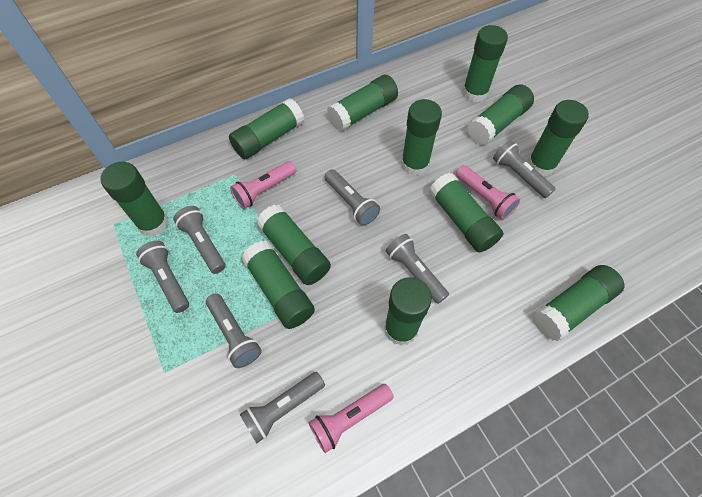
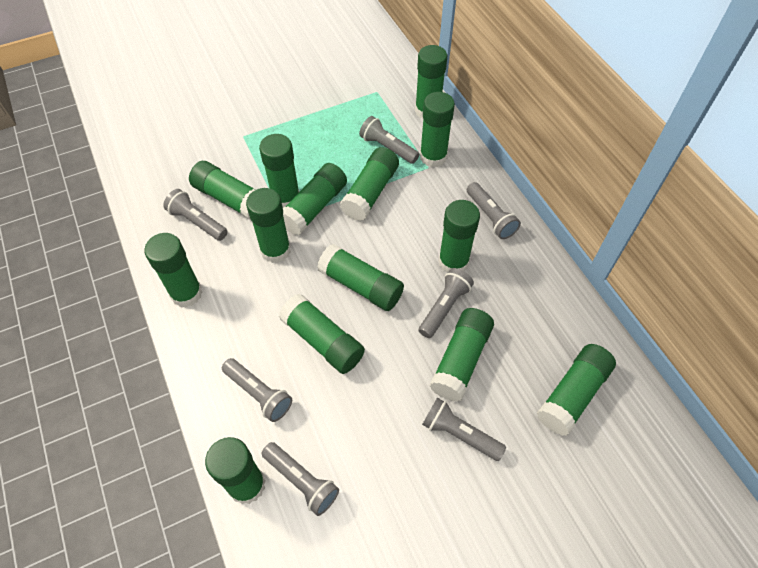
green glue stick: [100,162,169,237] [229,98,304,159] [241,240,315,329] [256,204,331,285] [327,75,398,131] [384,277,432,346] [401,99,442,176] [429,173,504,253] [463,25,508,102] [467,84,534,145] [528,100,589,176] [533,265,625,341] = 12 -> [144,233,202,307] [189,161,257,220] [205,437,265,504] [246,188,291,263] [259,134,300,208] [279,294,365,374] [283,163,347,235] [317,244,404,311] [340,147,399,221] [415,45,447,118] [420,92,455,167] [429,308,494,402] [438,200,480,273] [537,344,616,436] = 14
pink flashlight: [230,161,297,209] [309,384,394,453] [456,165,520,220] = 3 -> none = 0

